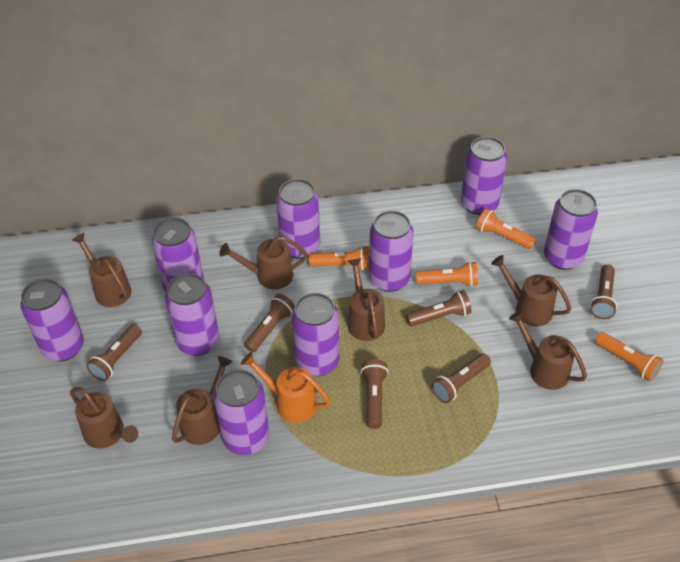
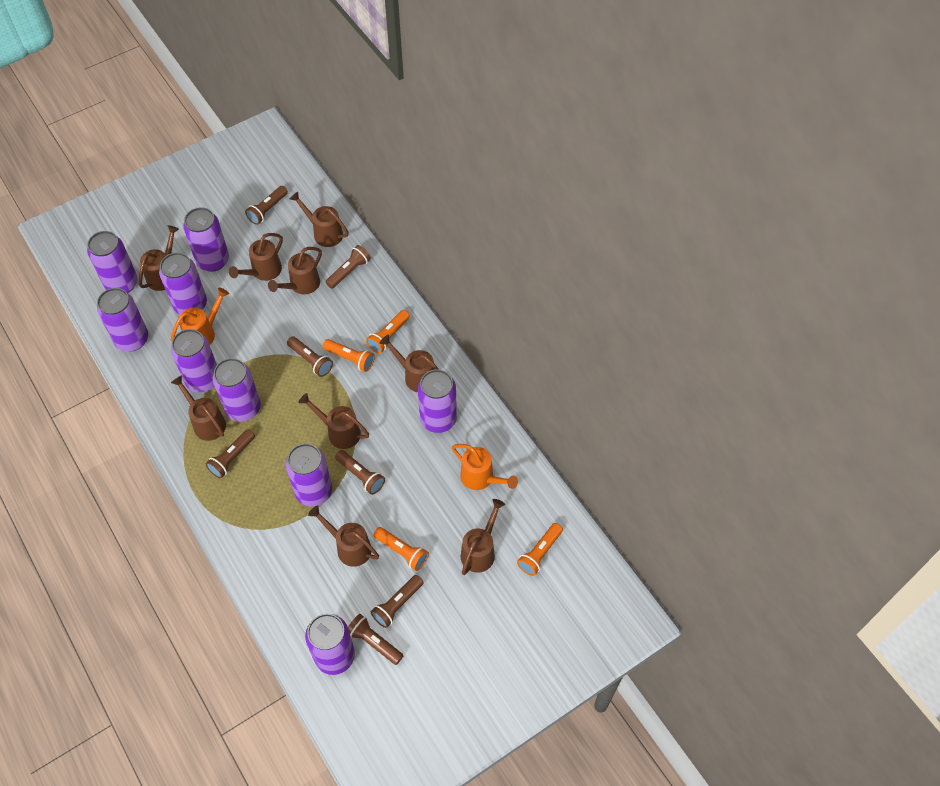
brown flashlight: [86,324,142,381] [244,294,295,352] [361,359,388,429] [406,290,472,326] [431,353,491,403] [590,264,617,319] = 6 -> [206,429,255,478] [245,186,288,225] [287,336,333,377] [326,245,371,289] [335,450,385,495] [348,614,403,665] [371,575,424,628] = 7
brown watering can: [70,387,138,449] [72,233,131,307] [172,356,233,445] [219,236,308,289] [348,258,385,341] [491,255,571,326] [509,310,587,390] = 7 -> [139,225,179,291] [171,376,226,441] [229,233,283,281] [268,247,322,295] [290,192,349,247] [299,393,369,449] [308,505,379,567] [380,335,438,392] [461,499,505,575] = 9
orange watering can: [241,352,330,423] = 1 -> [171,287,229,345] [452,444,518,490] = 2

